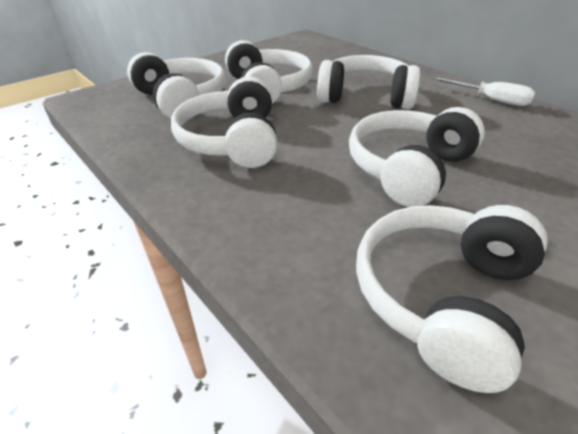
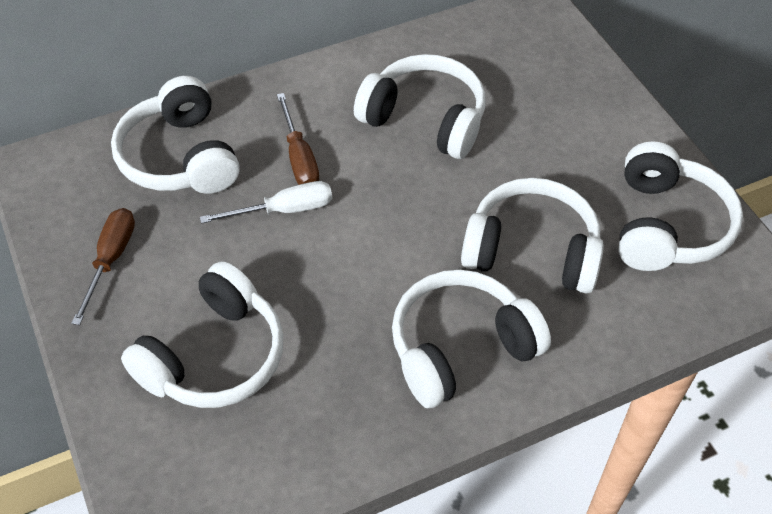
brown screwdriver: none = 0 -> [71,208,135,325] [277,93,319,185] = 2

